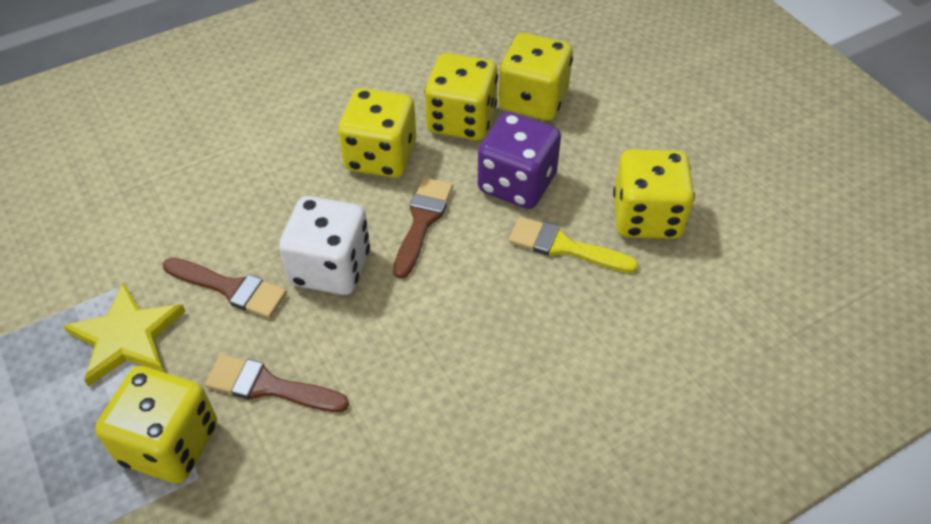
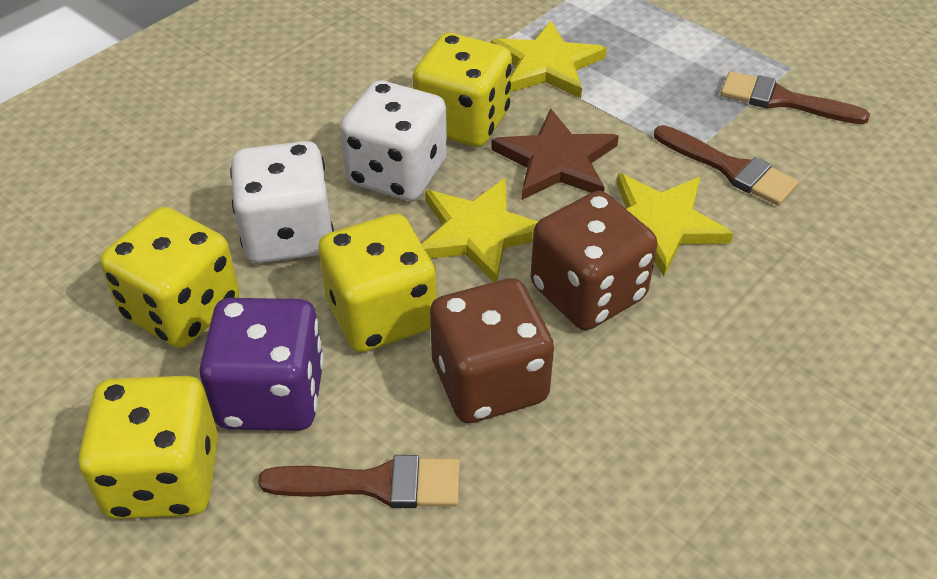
brown dice: none = 0 -> [430,278,554,423] [531,191,657,330] = 2
brown star: none = 0 -> [491,109,619,200] = 1
white dice: [279,196,370,295] = 1 -> [230,141,334,263] [340,81,447,201] = 2
yellow brush: [509,217,638,273] = 1 -> none = 0
yellow dice: [95,366,217,484] [338,88,416,178] [424,53,498,141] [499,33,573,120] [613,149,695,239] = 5 -> [79,376,218,519] [100,207,239,348] [318,214,437,352] [413,33,512,147] = 4
yellow star: [63,282,185,387] = 1 -> [422,178,539,282] [491,21,607,98] [617,173,734,276] = 3

